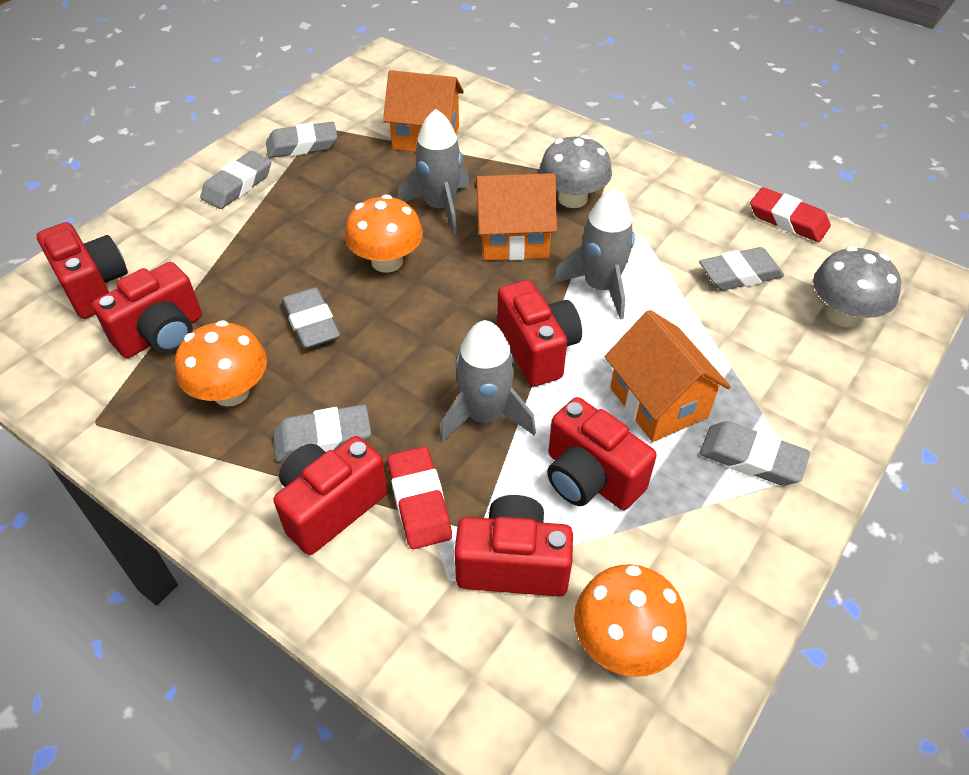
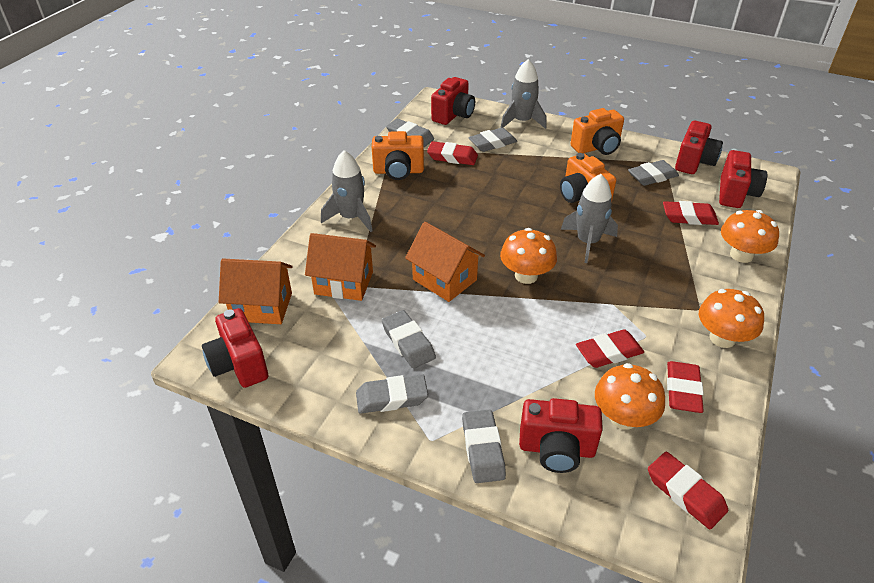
grey mushroom: [539,135,612,208] [813,246,901,327] = 2 -> none = 0
orange camera: none = 0 -> [372,131,424,180] [560,153,616,204] [570,108,624,155] = 3
orange mushroom: [175,320,267,407] [345,194,423,273] [574,564,687,677] = 3 -> [500,228,557,284] [595,363,665,430] [699,289,764,348] [721,210,779,263] = 4
red camera: [37,222,128,319] [92,262,202,358] [274,436,388,555] [454,495,573,597] [497,280,582,386] [547,397,657,510] = 6 -> [202,308,268,388] [431,77,475,125] [519,398,603,473] [675,121,723,174] [719,150,767,208] = 5
red eraser: [387,447,452,549] [750,187,831,242] = 2 -> [427,141,478,165] [576,329,644,368] [648,451,728,529] [663,201,719,225] [667,361,704,413] = 5

